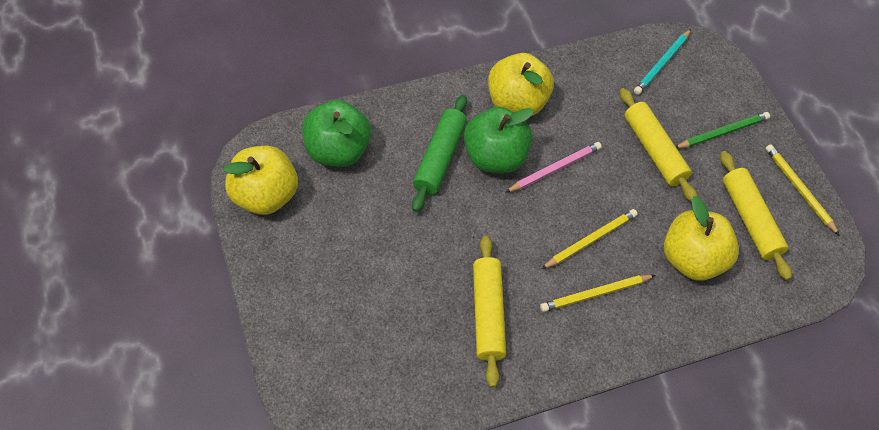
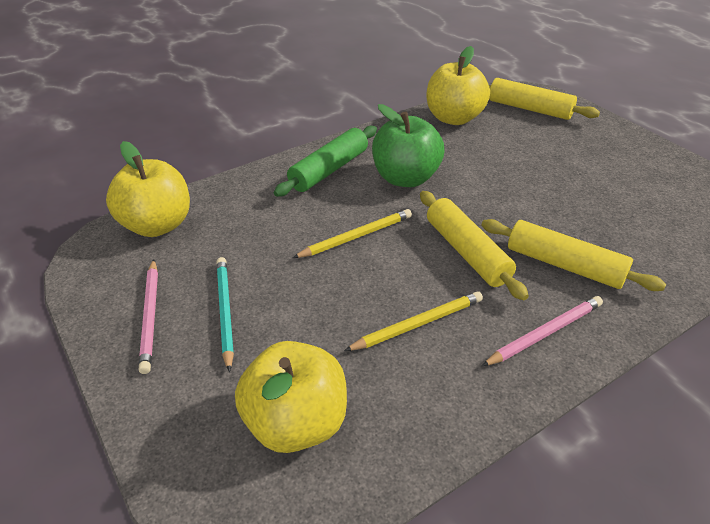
green apple: [302,100,371,167] [464,107,534,173] = 2 -> [372,104,444,187] = 1
green pencil: [676,112,770,148] = 1 -> none = 0
pink pencil: [505,142,602,193] = 1 -> [139,259,158,374] [482,296,603,366] = 2
yellow pencil: [540,275,655,312] [541,209,638,269] [765,145,840,236] = 3 -> [293,209,412,258] [344,291,483,351] = 2

